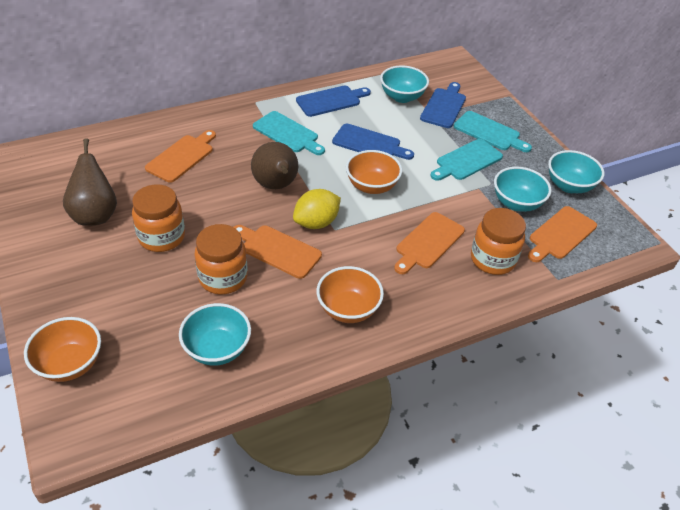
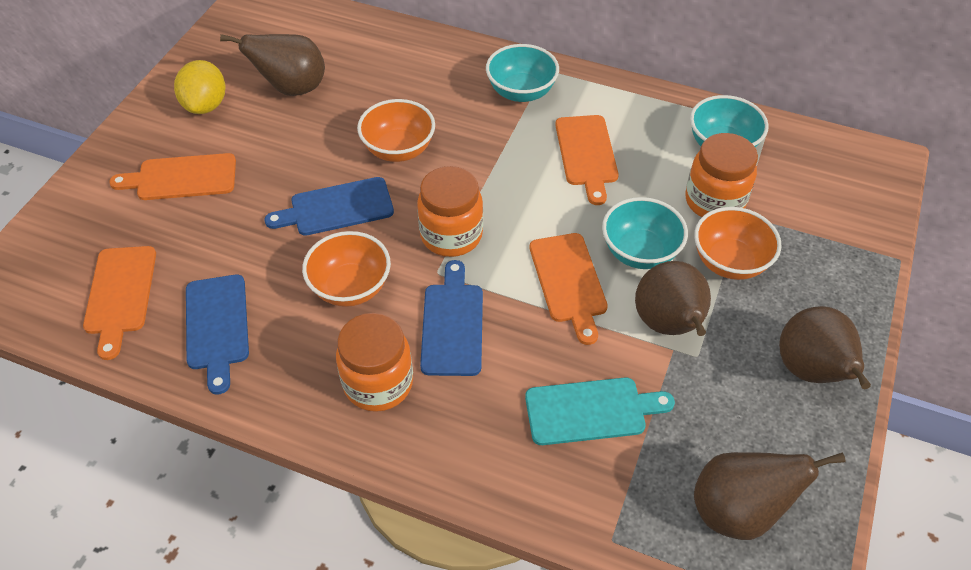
brown pear: [63,138,117,226] [251,142,298,189] = 2 -> [220,34,325,96] [635,261,711,336] [694,452,846,540] [779,306,871,389] = 4
turquoise bowl: [179,303,251,366] [380,66,429,103] [494,167,551,212] [548,150,604,193] = 4 -> [486,44,559,102] [602,197,688,269] [690,95,769,148] = 3
turquoise cutting board: [253,111,325,155] [430,139,503,181] [454,111,532,152] = 3 -> [525,377,675,445] = 1

